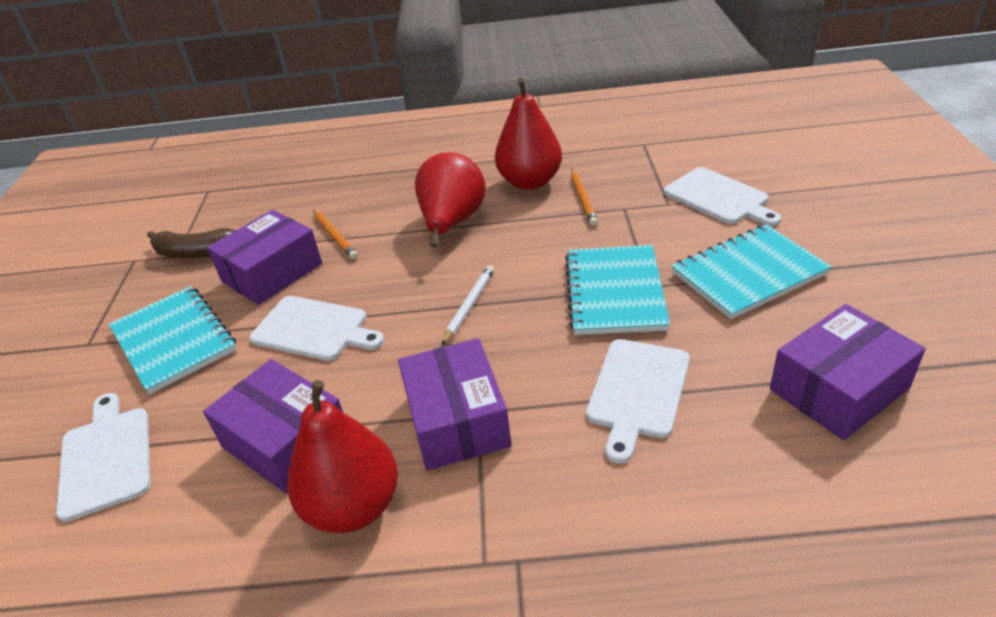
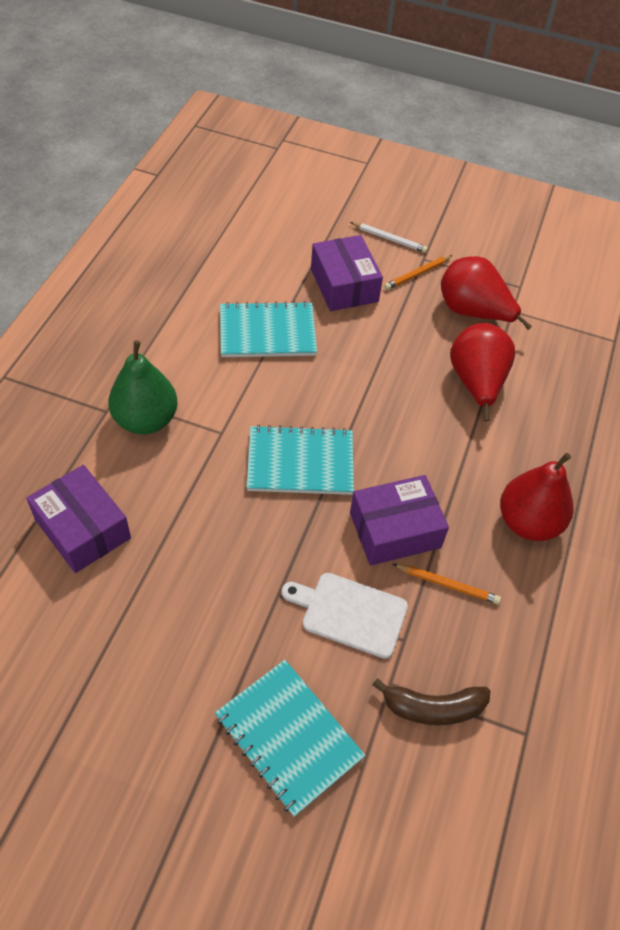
green pear: none = 0 -> [108,340,178,434] = 1
purple box: [203,359,343,494] [207,210,322,305] [398,338,512,471] [770,304,926,440] = 4 -> [26,465,131,573] [311,235,383,311] [350,475,449,566] = 3
white cutting board: [56,393,151,522] [250,296,384,361] [586,339,690,464] [664,167,781,226] = 4 -> [282,573,408,659] = 1

